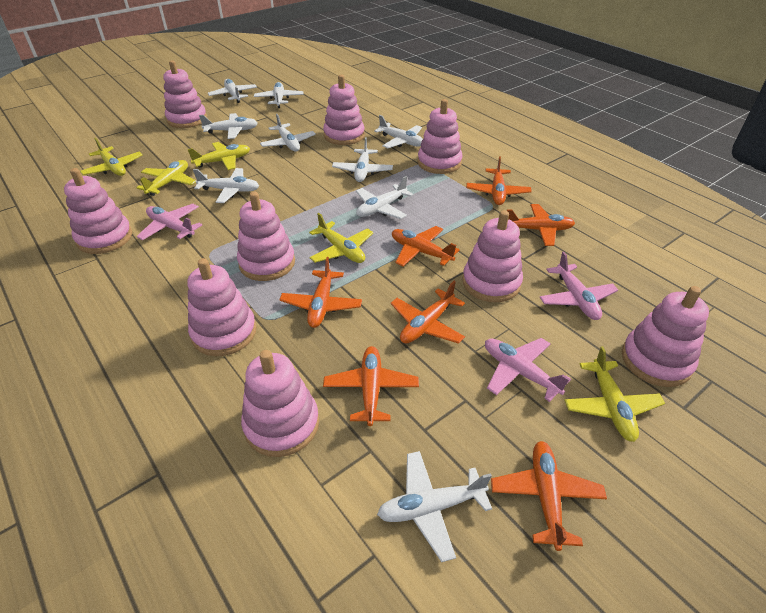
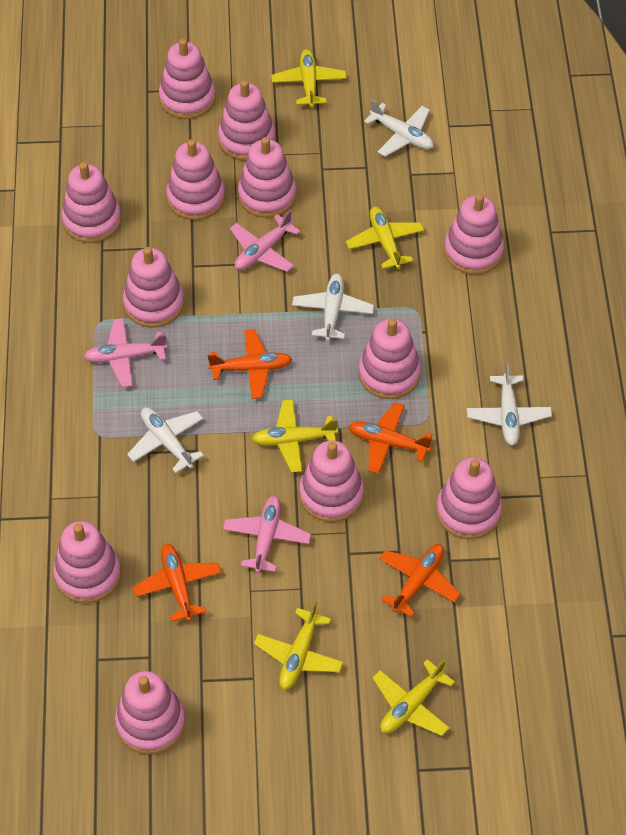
orange plane: [279,257,362,328] [323,346,419,426] [391,281,465,344] [392,226,459,266] [466,156,532,205] [491,441,607,551] [507,204,575,246] = 7 -> [132,544,221,622] [208,329,292,399] [349,402,432,474] [379,544,461,617] = 4
pink stacking toy: [64,168,132,254] [163,60,207,128] [187,258,256,356] [237,192,295,281] [241,350,319,457] [323,75,365,145] [418,99,463,174] [462,210,523,302] [622,286,709,387] = 9 -> [53,521,121,603] [61,162,122,243] [115,671,186,754] [123,247,184,328] [159,39,216,119] [166,139,225,220] [218,80,276,161] [238,137,296,218] [299,440,364,522] [359,318,421,399] [436,457,502,539] [444,194,504,275] = 12
white plane: [193,168,259,203] [199,113,258,139] [208,79,257,103] [254,82,303,108] [260,114,316,152] [332,137,393,182] [356,176,414,219] [374,115,423,148] [377,451,492,562] = 9 -> [127,407,204,473] [292,274,374,341] [364,99,433,157] [467,363,552,446] = 4

